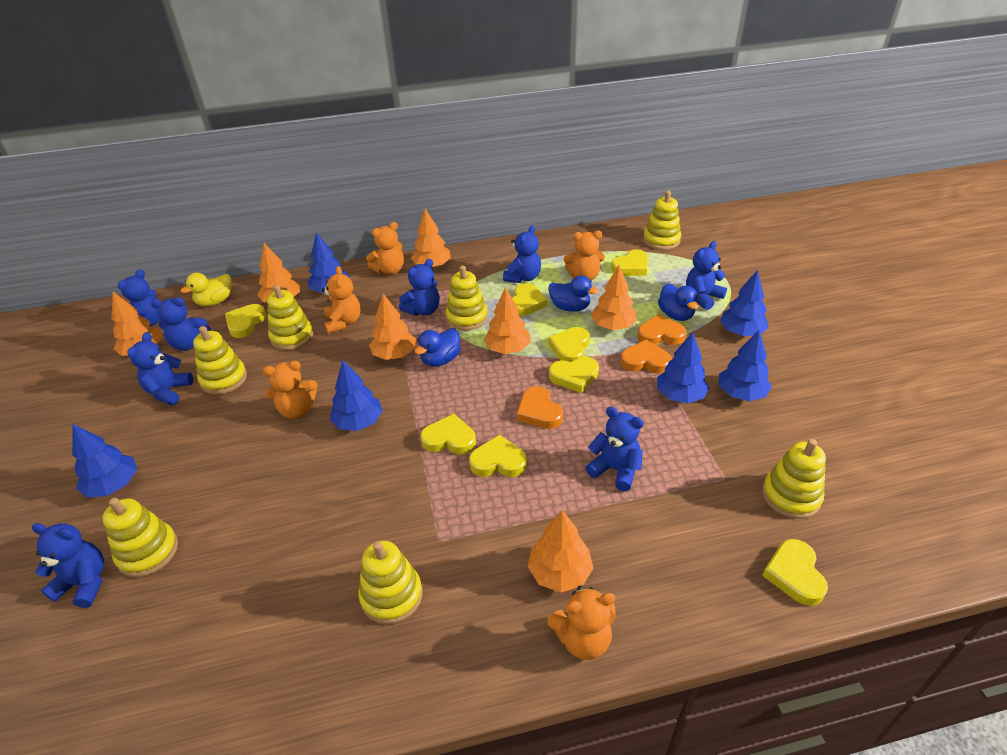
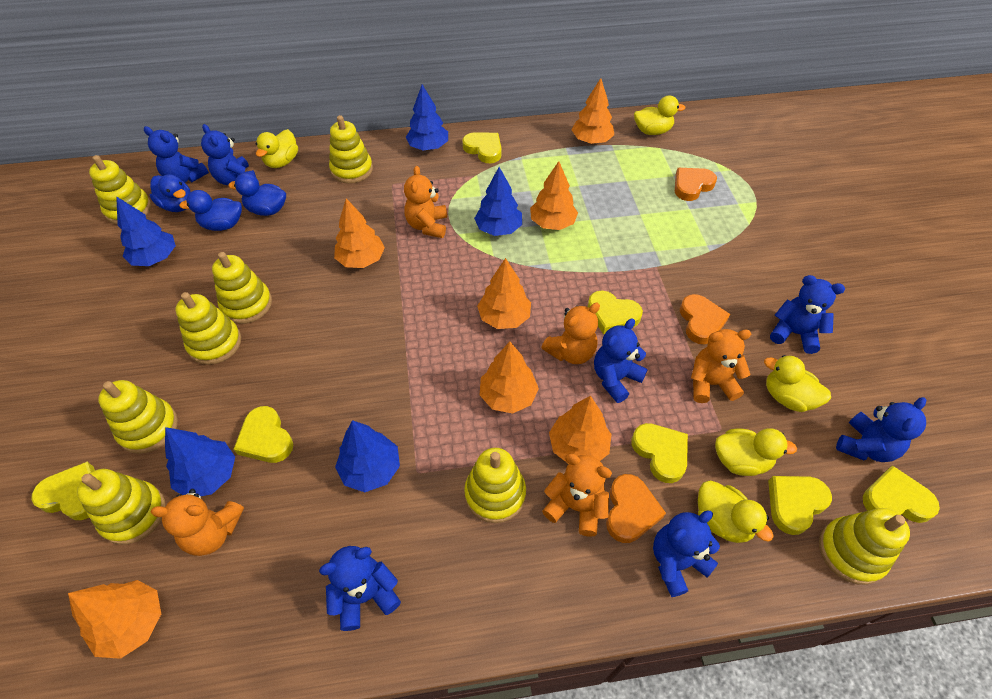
blue teddy bear: [32,523,104,608] [118,269,160,326] [127,332,193,405] [151,298,211,351] [399,259,440,316] [503,225,541,283] [585,407,644,492] [686,241,727,310] = 8 -> [144,126,209,183] [201,124,256,185] [319,546,401,631] [594,318,648,403] [653,510,720,597] [770,275,845,354] [836,397,926,462] = 7
blue tree: [72,423,137,498] [308,232,350,293] [330,360,383,431] [657,332,709,403] [719,330,772,401] [720,270,769,336] = 6 -> [116,196,176,266] [165,427,235,496] [335,420,400,492] [406,85,448,150] [474,167,522,236] = 5
yellow duck: [181,273,232,306] = 1 -> [256,129,298,168] [634,95,685,135] [698,481,774,543] [715,428,797,476] [764,355,831,412] = 5
yellow heart: [225,304,266,338] [420,414,476,455] [469,435,527,477] [512,283,547,316] [548,327,590,362] [549,357,599,393] [611,249,648,276] [762,539,828,606] = 8 -> [31,462,95,520] [233,406,293,463] [462,132,502,163] [588,291,643,334] [631,423,688,483] [768,476,832,535] [863,465,940,523] = 7
yellow stacking toy: [102,498,178,577] [193,326,247,394] [267,285,313,350] [358,540,422,624] [446,266,488,330] [643,191,681,250] [762,439,826,519] = 7 -> [77,469,165,545] [89,155,151,224] [98,380,178,454] [176,292,241,365] [212,252,272,324] [329,115,373,184] [464,448,526,523] [819,508,910,585] = 8

